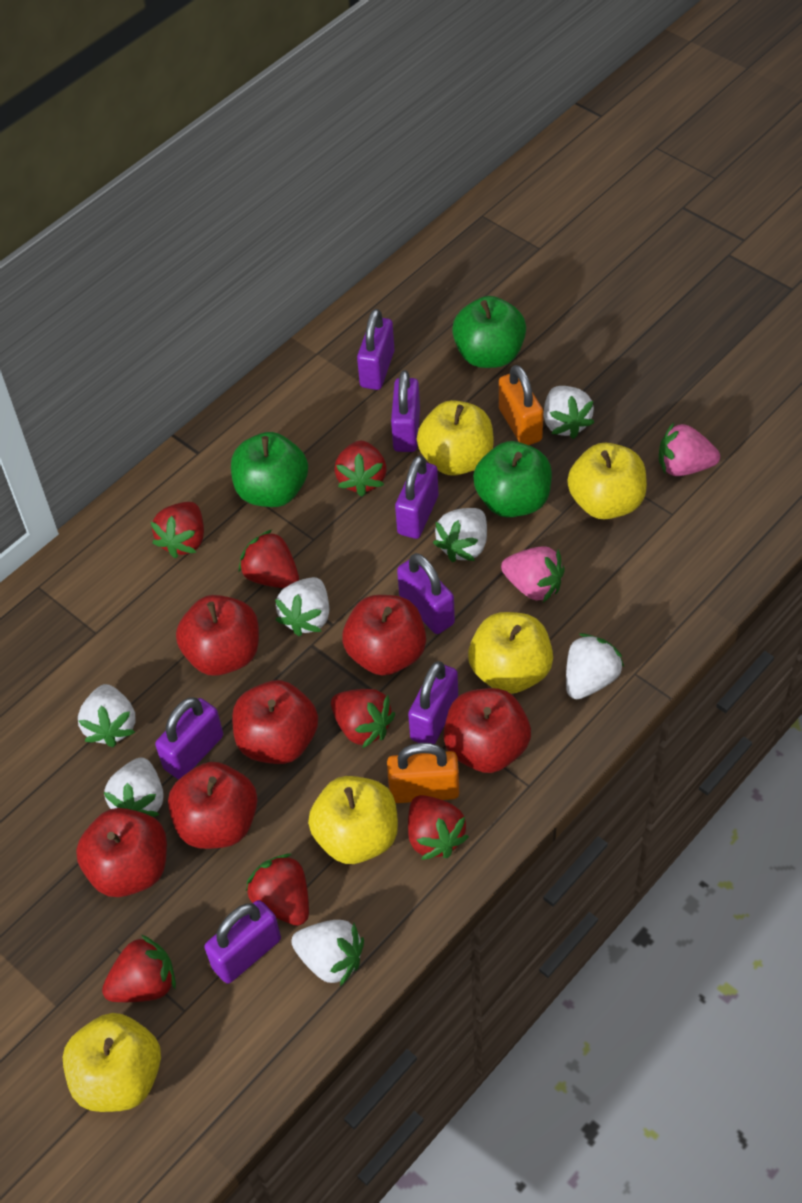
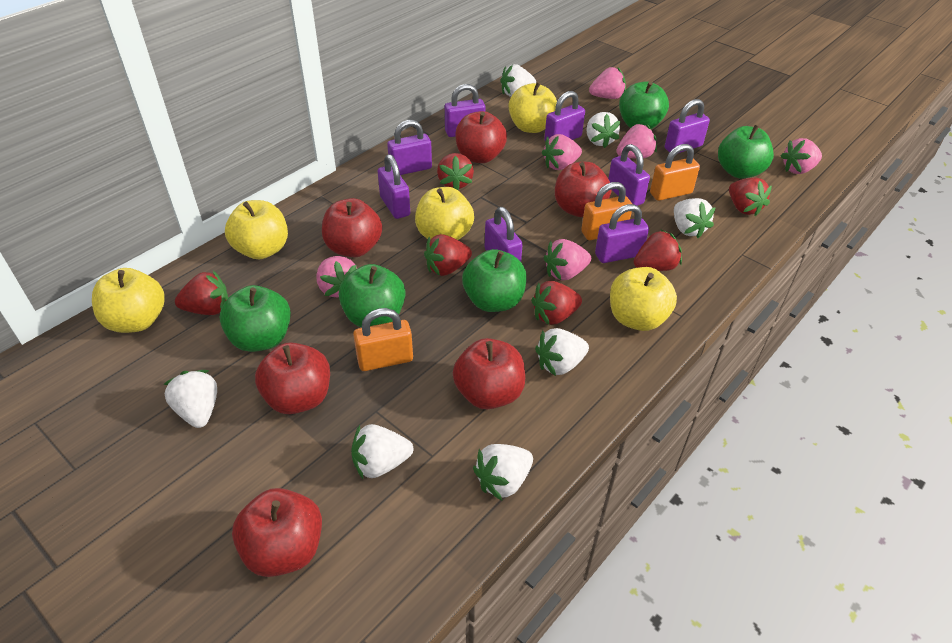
green apple: [231,432,308,507] [452,296,526,368] [473,441,552,517] = 3 -> [219,285,291,352] [339,264,406,327] [462,249,527,312] [619,81,669,129] [718,124,774,179] = 5
orange padlock: [387,743,459,803] [499,365,543,445] = 2 -> [353,308,413,371] [581,182,632,240] [650,144,700,201] = 3
pink strawberry: [501,546,565,602] [659,422,720,476] = 2 -> [316,256,357,298] [542,134,582,170] [544,239,591,281] [589,67,626,99] [616,124,657,159] [781,138,822,174] = 6
purple padlock: [155,697,223,779] [204,900,281,984] [357,309,394,390] [391,370,420,452] [395,455,438,539] [397,553,455,634] [408,661,458,744] = 7 -> [378,154,410,219] [387,120,432,175] [445,84,486,137] [485,207,523,262] [544,91,585,141] [595,204,649,263] [608,144,650,206] [665,99,710,153] = 8
red strawberry: [102,935,176,1002] [151,502,204,558] [239,530,299,588] [246,854,309,926] [331,689,395,749] [335,440,387,497] [408,795,469,860] = 7 -> [175,270,228,315] [424,234,472,276] [437,153,474,190] [531,281,582,325] [634,230,682,271] [729,178,772,217] = 6

